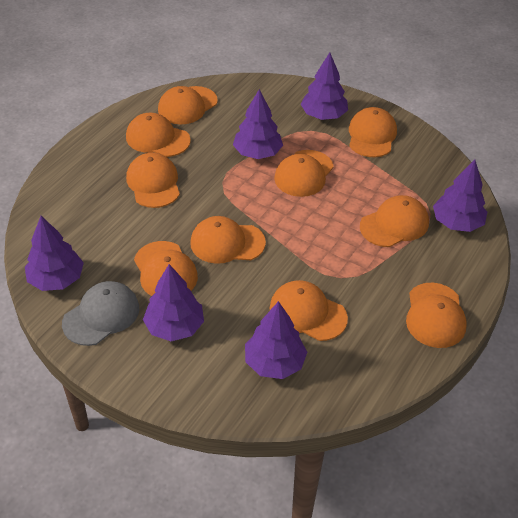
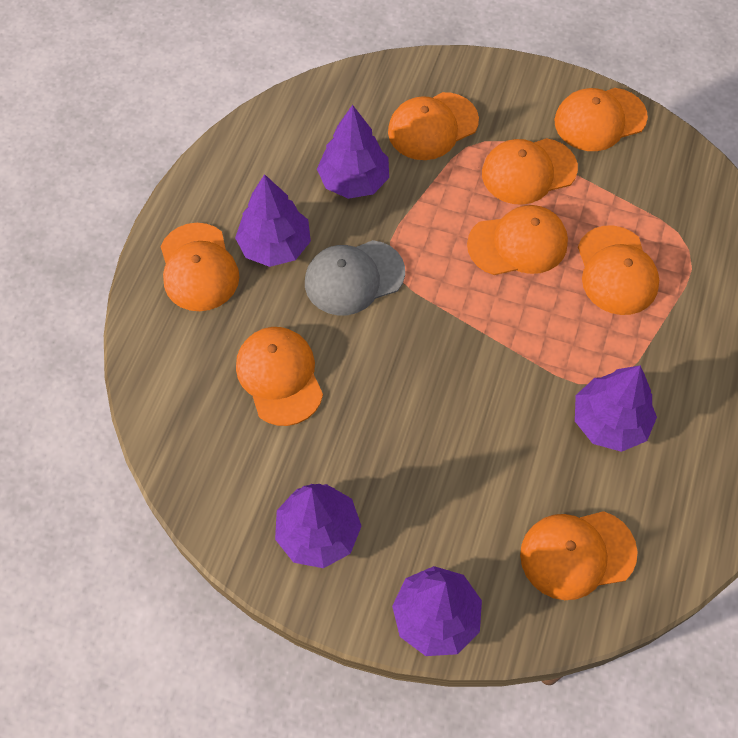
orange cap: [126,113,191,157] [126,153,180,208] [134,241,198,296] [158,86,218,124] [190,216,266,264] [270,280,348,341] [274,150,334,197] [349,107,397,157] [360,195,429,247] [406,283,467,348] = 10 -> [160,223,239,311] [236,327,323,426] [388,92,479,160] [467,205,568,275] [482,138,578,205] [520,511,638,600] [555,88,648,151] [578,225,659,315] = 8
purple tree: [25,216,84,291] [143,264,204,341] [233,89,283,159] [245,301,307,379] [301,52,348,120] [433,160,487,232] = 6 -> [235,174,311,267] [275,484,361,568] [317,105,389,199] [392,566,482,656] [575,365,657,452] = 5

